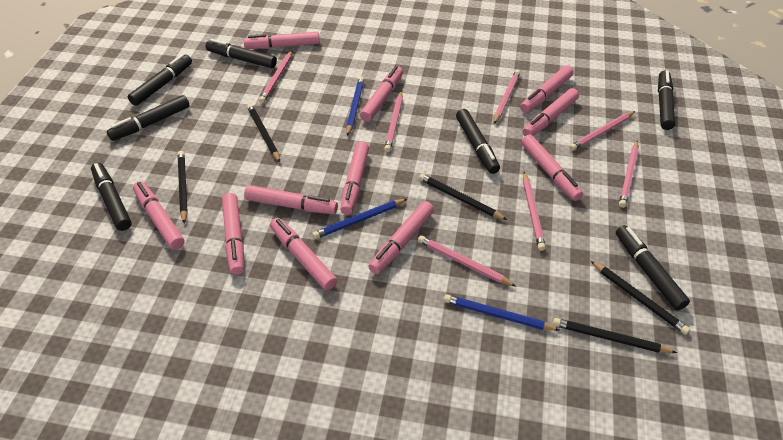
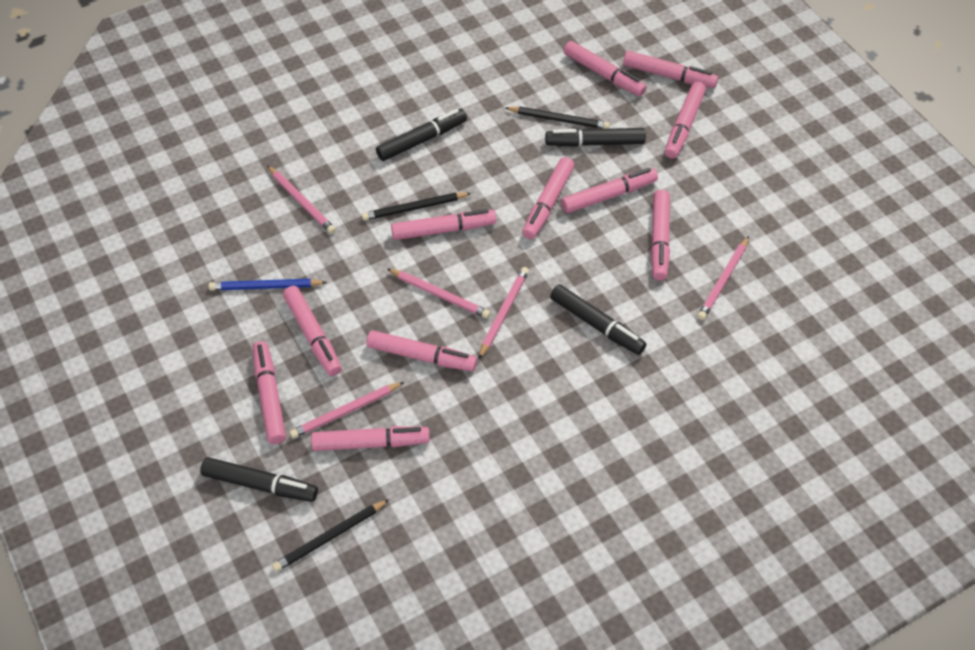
black marker: [91,163,132,231] [107,95,190,141] [128,54,192,106] [206,39,277,68] [456,109,500,174] [616,225,690,311] [658,70,675,130] = 7 -> [200,457,318,502] [376,109,467,161] [545,128,646,147] [550,284,647,355] = 4
black pencil: [178,151,188,224] [247,104,280,162] [419,173,507,220] [553,318,677,353] [591,261,690,335] = 5 -> [272,499,390,572] [362,192,471,221] [505,107,610,129] = 3
blue pencil: [312,199,407,239] [346,77,364,136] [444,294,560,331] = 3 -> [209,279,327,290] = 1
pink pencil: [259,51,292,103] [384,91,403,152] [418,235,517,287] [494,70,520,124] [523,172,546,251] [569,111,635,151] [619,141,639,208] = 7 -> [267,165,336,234] [290,382,404,439] [387,268,490,318] [479,267,529,359] [697,236,749,320] = 5

